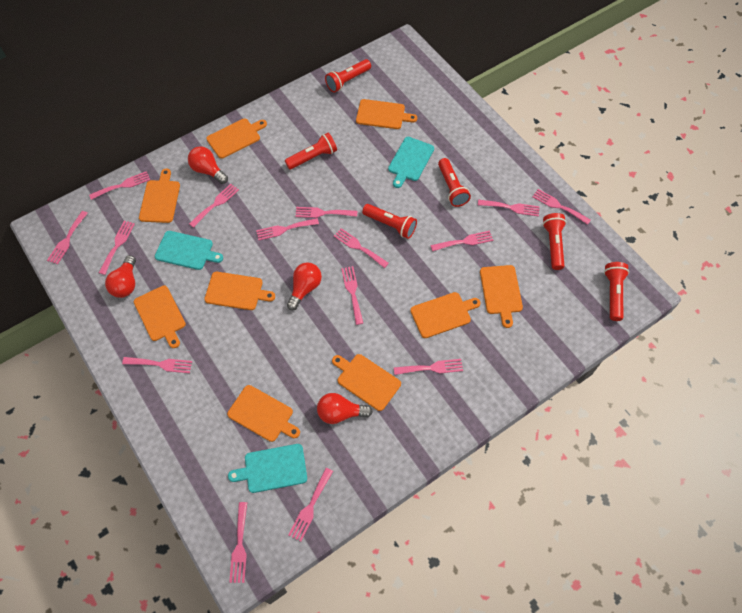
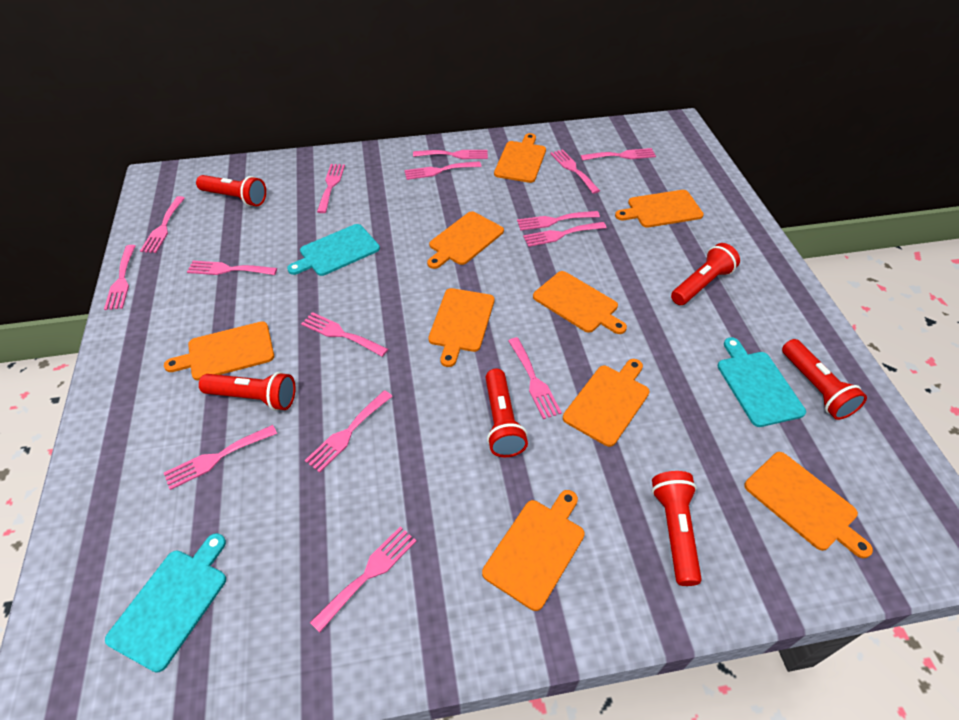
red light bulb: [105,255,136,298] [188,146,228,184] [287,263,322,310] [317,393,373,424] = 4 -> none = 0

